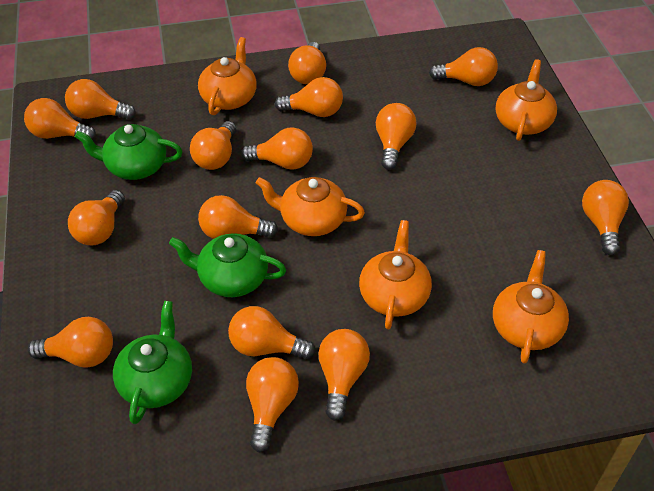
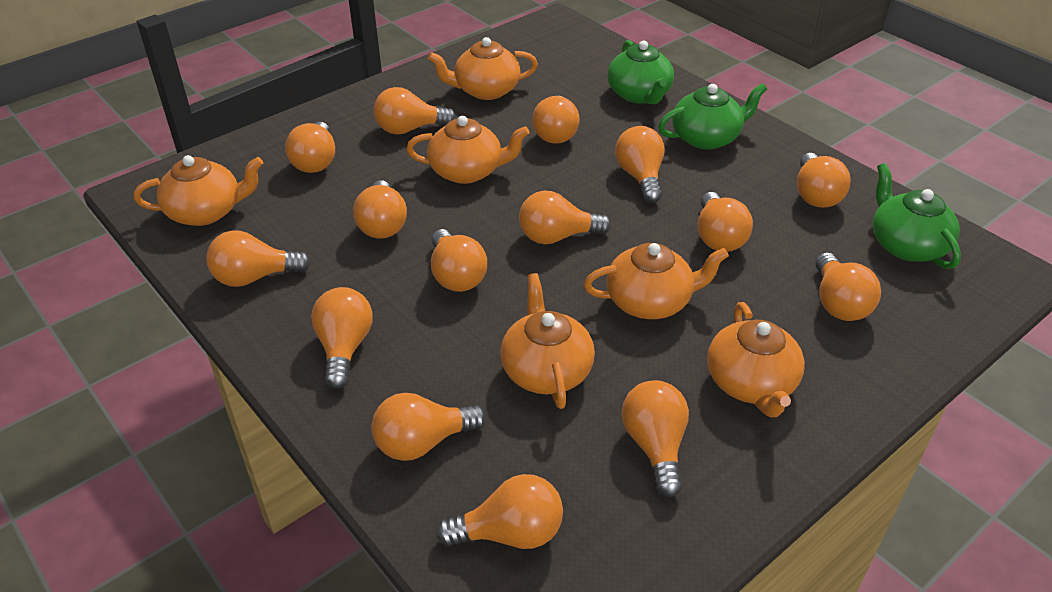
orange teapot: [198,37,257,115] [256,177,365,236] [359,220,432,329] [493,250,569,364] [496,59,557,141] = 5 -> [134,155,263,226] [406,116,530,184] [428,37,538,100] [500,273,595,409] [584,243,729,319] [707,302,805,418] = 6

